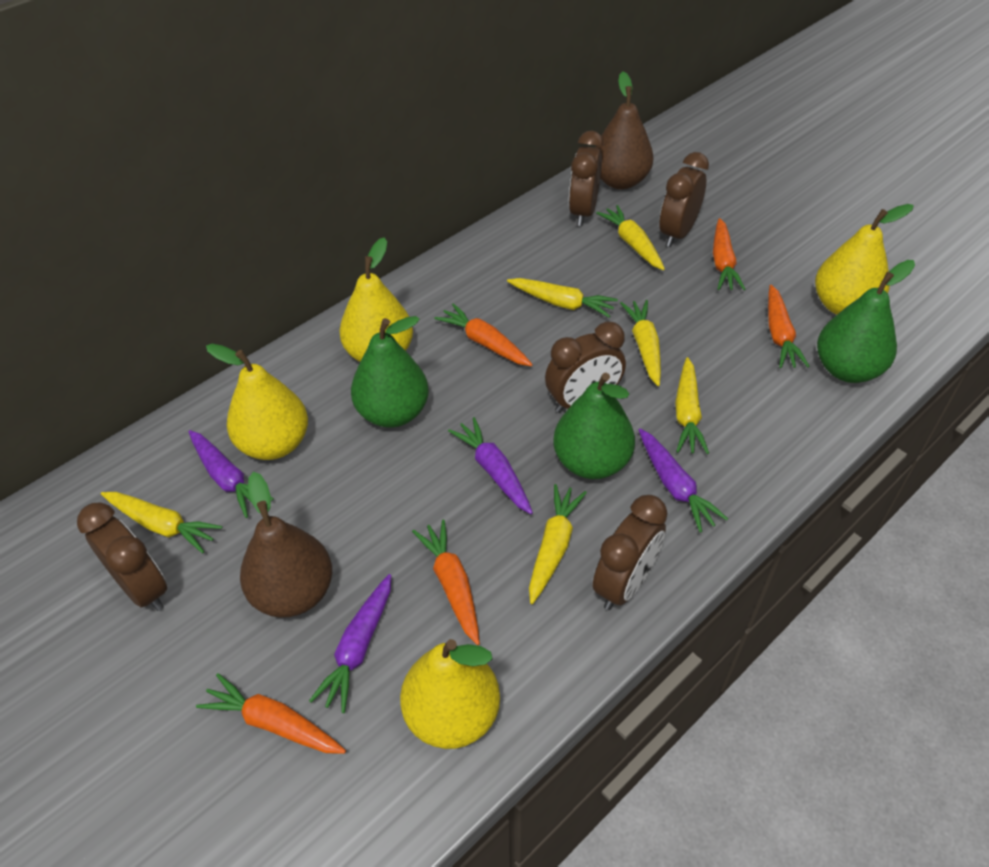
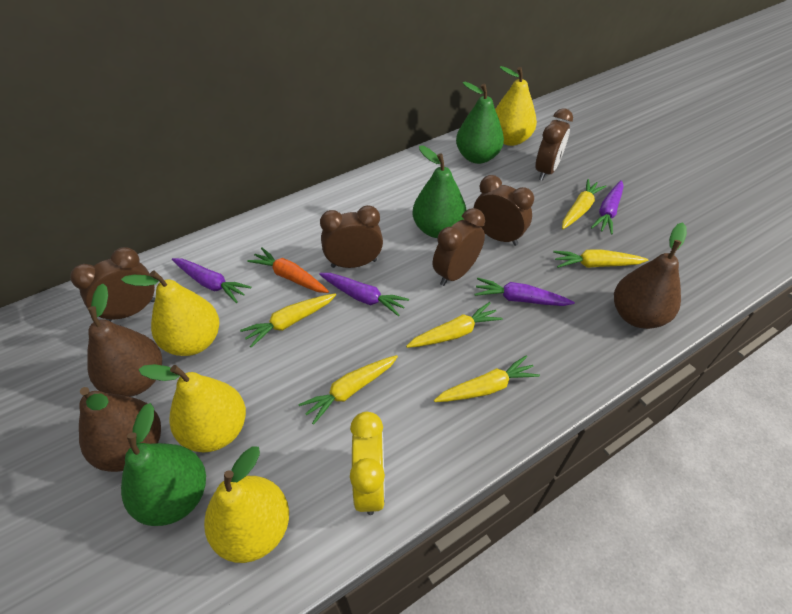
brown pear: [240,472,332,618] [595,72,653,189] = 2 -> [79,387,161,472] [87,283,162,397] [614,222,687,329] = 3
orange carrot: [196,673,346,754] [412,520,480,645] [435,303,533,366] [713,218,745,290] [768,285,810,368] = 5 -> [247,248,329,293] = 1
yellow clock: none = 0 -> [350,412,385,515] = 1

